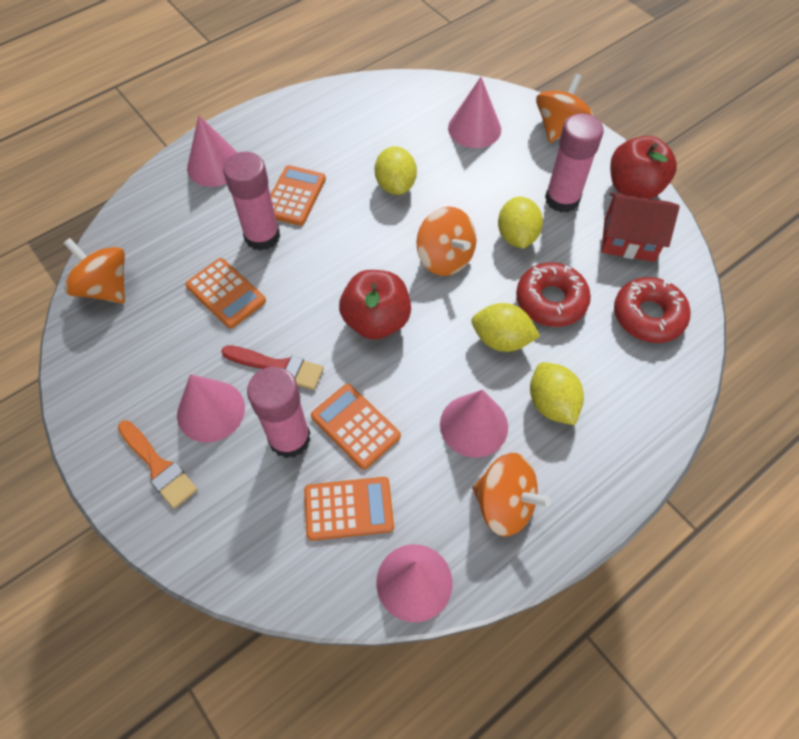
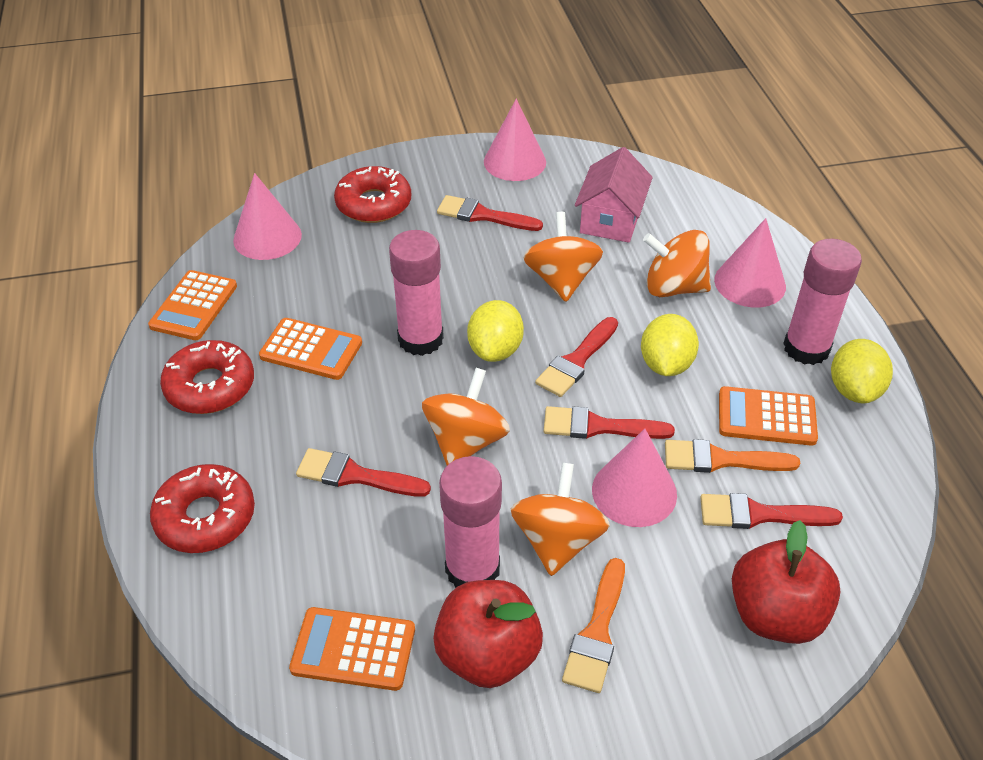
orange brush: [118,420,198,509] = 1 -> [562,558,625,693] [665,439,800,473] = 2
pink cone: [177,374,245,443] [187,115,238,187] [376,544,452,622] [440,390,508,458] [448,77,501,148] = 5 -> [233,173,302,260] [484,99,546,181] [592,429,677,527] [714,218,786,308] = 4
pink house: none = 0 -> [575,147,653,243] = 1
red brush: [221,345,324,390] = 1 -> [296,448,431,497] [437,195,543,231] [535,317,618,397] [544,406,675,439] [700,493,843,529] = 5
red donut: [516,262,591,327] [614,277,690,343] = 2 -> [150,464,255,553] [160,340,254,414] [334,166,411,223] = 3
red house: [601,193,680,262] = 1 -> none = 0
yellow lemon: [375,147,417,195] [471,303,540,352] [498,197,543,249] [530,362,584,425] = 4 -> [467,300,524,362] [641,314,699,376] [831,339,893,403] = 3

